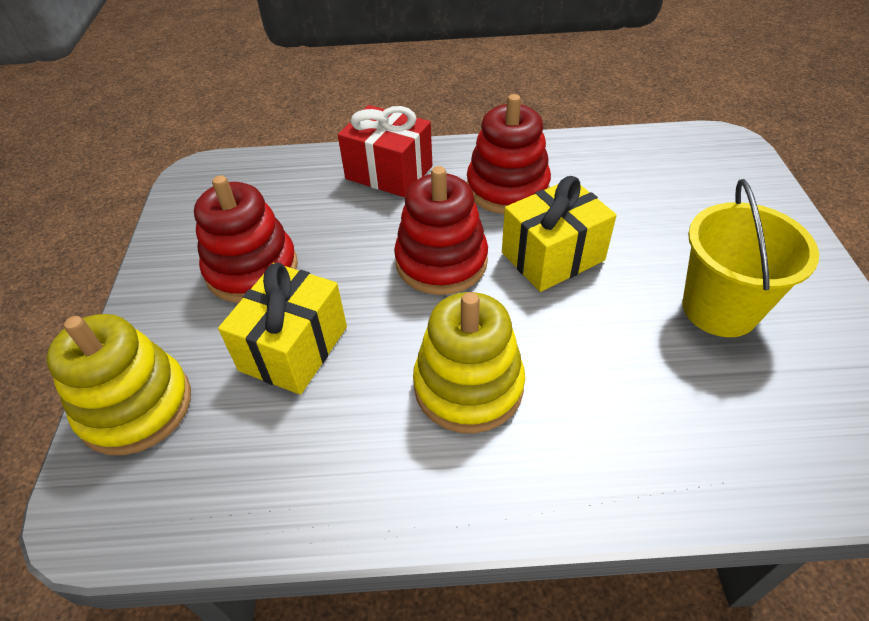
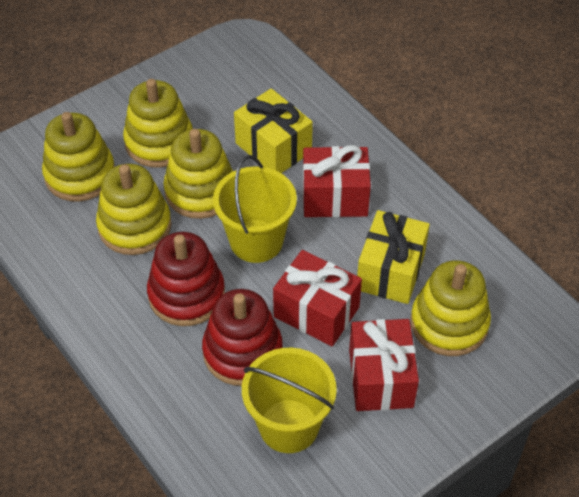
red gift: [338,105,432,197] = 1 -> [273,250,362,346] [303,145,371,217] [349,319,419,411] = 3
red stacking toy: [194,175,298,303] [394,166,488,295] [467,94,551,214] = 3 -> [147,232,225,326] [202,289,283,386] = 2
yellow bucket: [682,179,819,337] = 1 -> [213,155,297,263] [242,348,337,453] = 2
yellow stacking toy: [46,314,191,455] [413,292,525,433] = 2 -> [42,112,115,202] [96,164,171,255] [123,79,193,168] [163,129,233,219] [410,260,491,356] = 5

